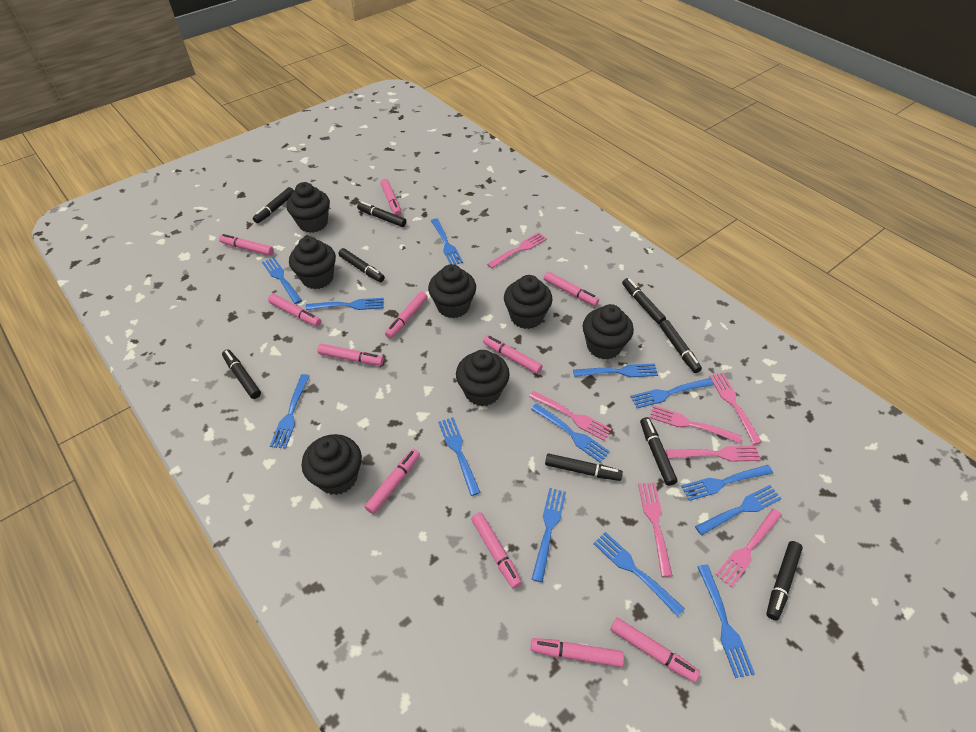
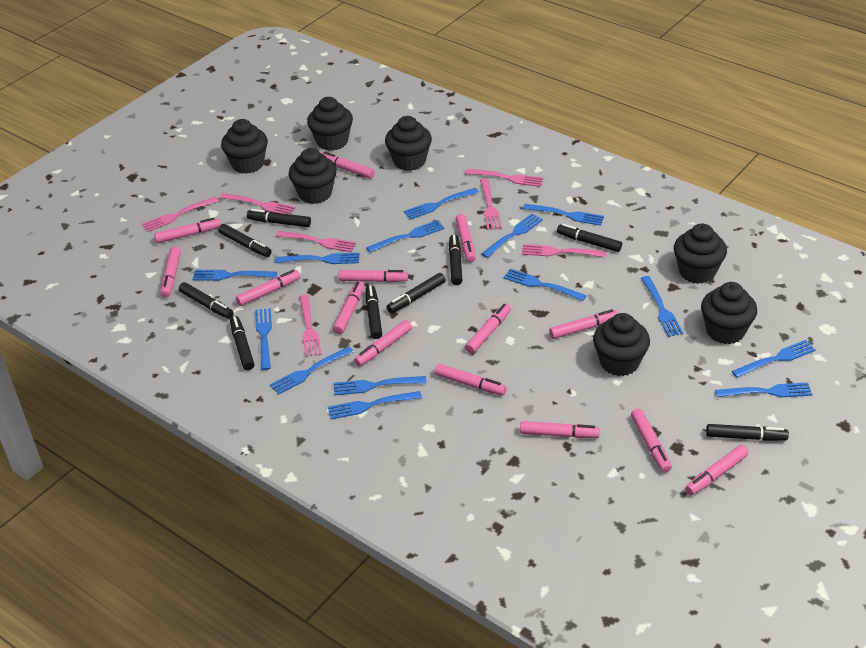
blue fork: [262,257,302,304] [270,374,310,449] [306,298,384,310] [431,219,463,265] [438,417,481,496] [531,403,610,463] [532,488,566,582] [573,363,658,377] [593,532,685,617] [630,378,714,408] [681,465,773,501] [695,485,782,535] [698,564,755,678] = 13 -> [192,270,277,281] [255,308,272,370] [270,347,354,395] [276,253,359,264] [328,391,422,419] [334,376,427,396] [366,220,444,252] [404,188,479,220] [481,214,543,258] [504,268,587,301] [523,204,604,226] [641,276,684,337] [715,383,812,397] [732,340,816,378] = 14
pink marker: [219,234,274,256] [268,294,321,326] [317,344,384,366] [365,449,420,514] [380,179,401,216] [385,292,428,339] [471,512,522,589] [483,335,543,374] [531,638,624,667] [544,272,599,306] [610,618,700,682] = 11 -> [154,218,220,243] [161,246,181,298] [236,270,301,306] [321,151,375,179] [333,281,364,334] [339,270,408,282] [354,320,412,366] [434,364,507,395] [456,214,476,262] [465,303,511,354] [520,421,600,438] [549,309,618,339] [631,408,672,473] [685,445,749,495] = 14

